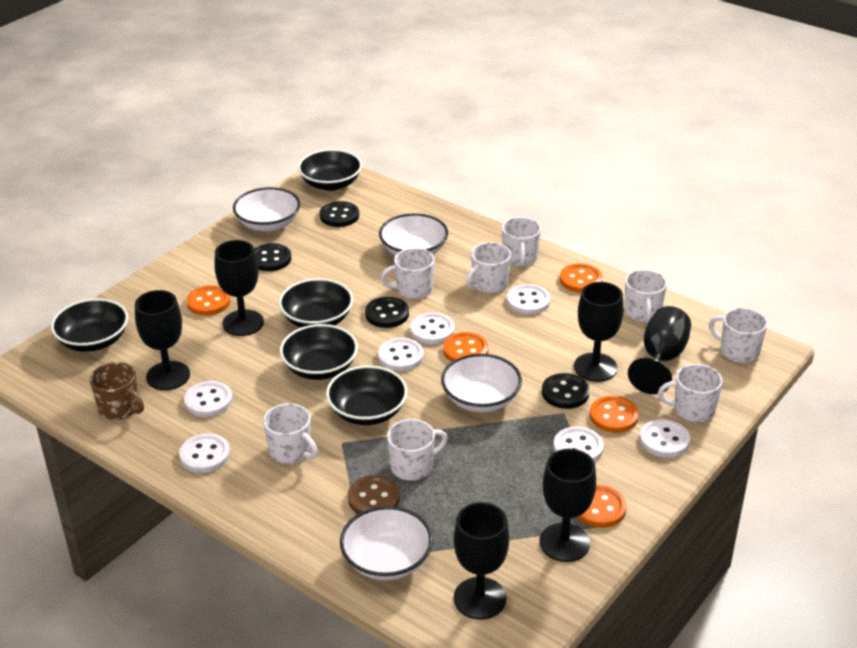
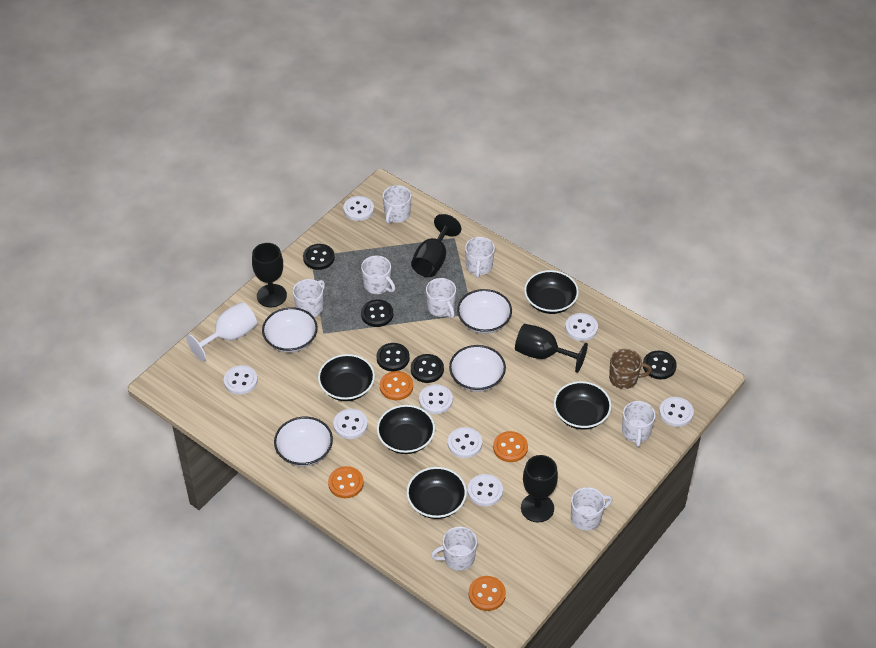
black button: [254,243,291,271] [320,201,359,227] [365,297,409,328] [542,373,589,409] = 4 -> [303,244,335,270] [361,300,393,327] [376,343,410,371] [411,354,444,383] [643,351,677,379] = 5
black goblet: [135,290,190,390] [215,240,264,336] [454,502,509,620] [539,449,596,562] [574,282,624,382] [628,306,691,394] = 6 -> [252,243,287,307] [411,214,461,277] [515,324,588,373] [521,455,558,523] = 4
brown button: [348,475,400,514] = 1 -> none = 0
orange button: [186,285,231,316] [443,332,488,362] [560,263,602,293] [578,485,627,528] [590,396,639,433] = 5 -> [328,466,364,498] [380,371,413,400] [469,576,506,611] [493,431,528,462] = 4
white button: [179,434,230,473] [184,381,233,417] [378,338,424,371] [410,312,455,344] [507,284,550,315] [553,426,604,462] [640,419,690,458] = 7 -> [224,365,258,395] [333,409,368,439] [343,196,374,221] [419,384,453,414] [448,427,482,458] [468,474,503,506] [565,313,598,341] [659,397,694,427] = 8
white goblet: none = 0 -> [186,302,257,361] = 1

